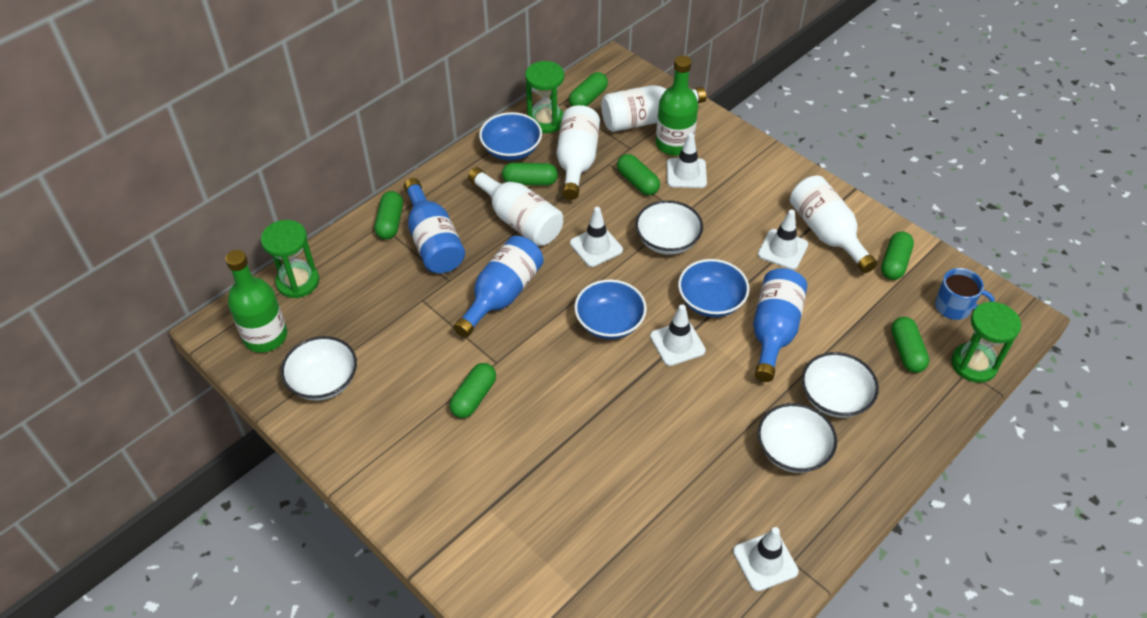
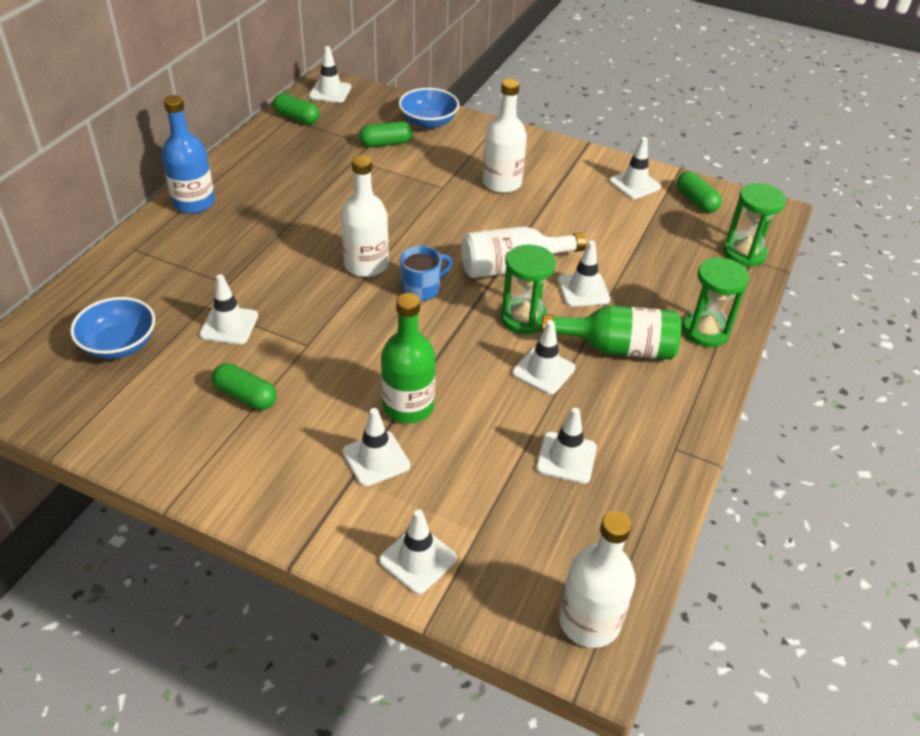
blue bottle: [404,178,465,273] [454,236,544,338] [753,268,807,382] = 3 -> [162,95,215,214] = 1
blue bowl: [479,112,542,161] [574,279,647,339] [678,259,749,317] = 3 -> [70,297,155,359] [399,88,459,129] = 2
green capsule: [375,191,403,240] [449,363,496,418] [502,163,558,186] [569,72,608,106] [617,154,660,195] [881,231,914,280] [891,317,929,373] = 7 -> [212,363,277,410] [273,93,320,124] [359,121,413,147] [677,171,722,213] = 4
white bowl: [281,336,357,401] [635,200,703,255] [757,403,837,473] [802,352,879,418] = 4 -> none = 0
white traffic cone: [570,207,623,267] [650,305,706,366] [667,133,707,188] [733,527,799,591] [758,209,808,270] = 5 -> [199,274,258,345] [309,46,351,103] [342,408,410,487] [379,510,457,594] [512,320,575,395] [536,408,597,484] [558,240,610,307] [609,137,661,199] = 8

